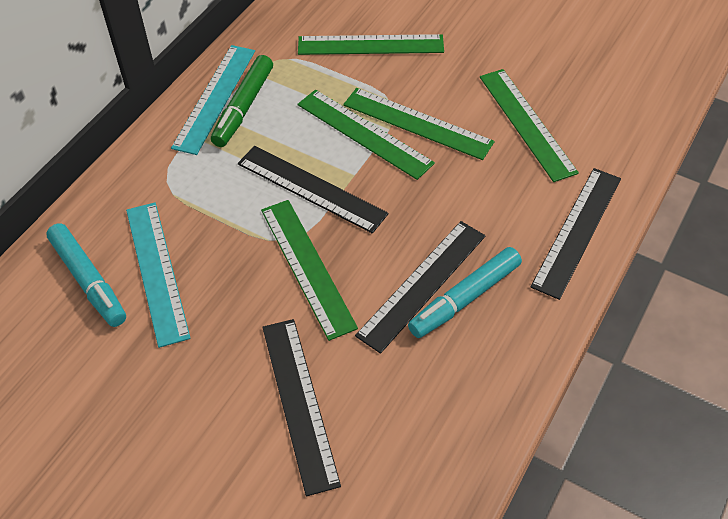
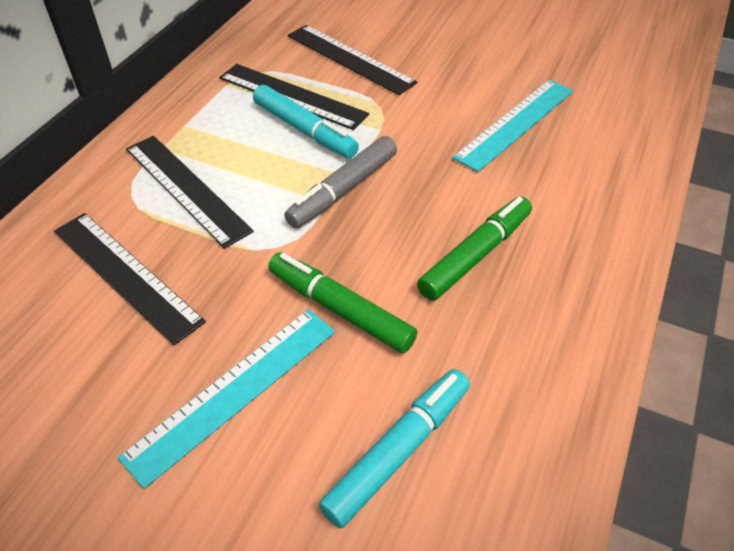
green marker: [211,55,273,147] = 1 -> [268,252,417,353] [417,197,532,301] = 2
green ruler: [261,200,358,341] [298,34,444,55] [298,90,435,180] [343,88,495,160] [480,69,579,182] = 5 -> none = 0
grey marker: none = 0 -> [284,136,397,228] = 1

